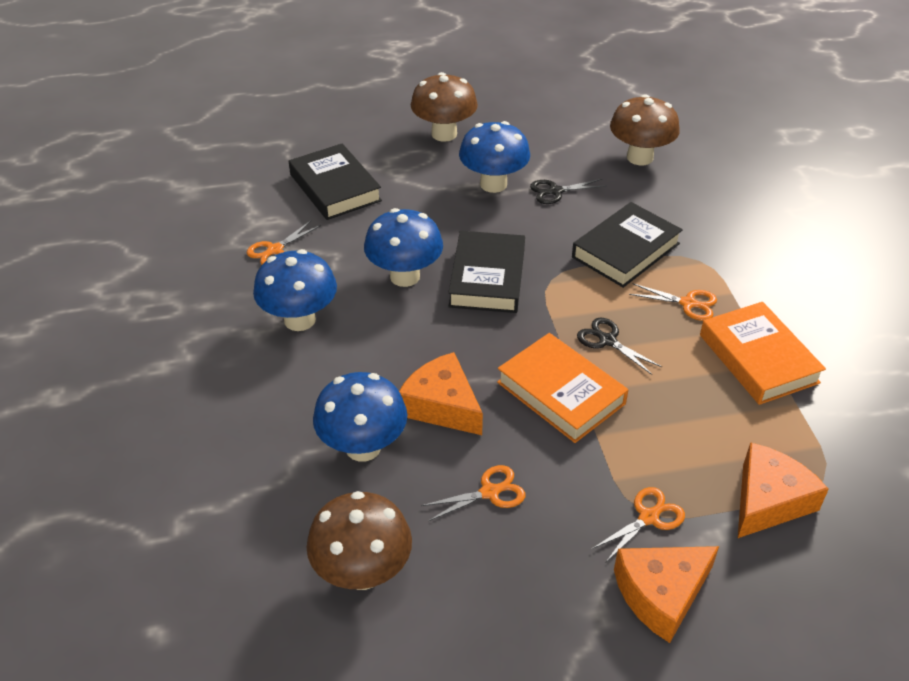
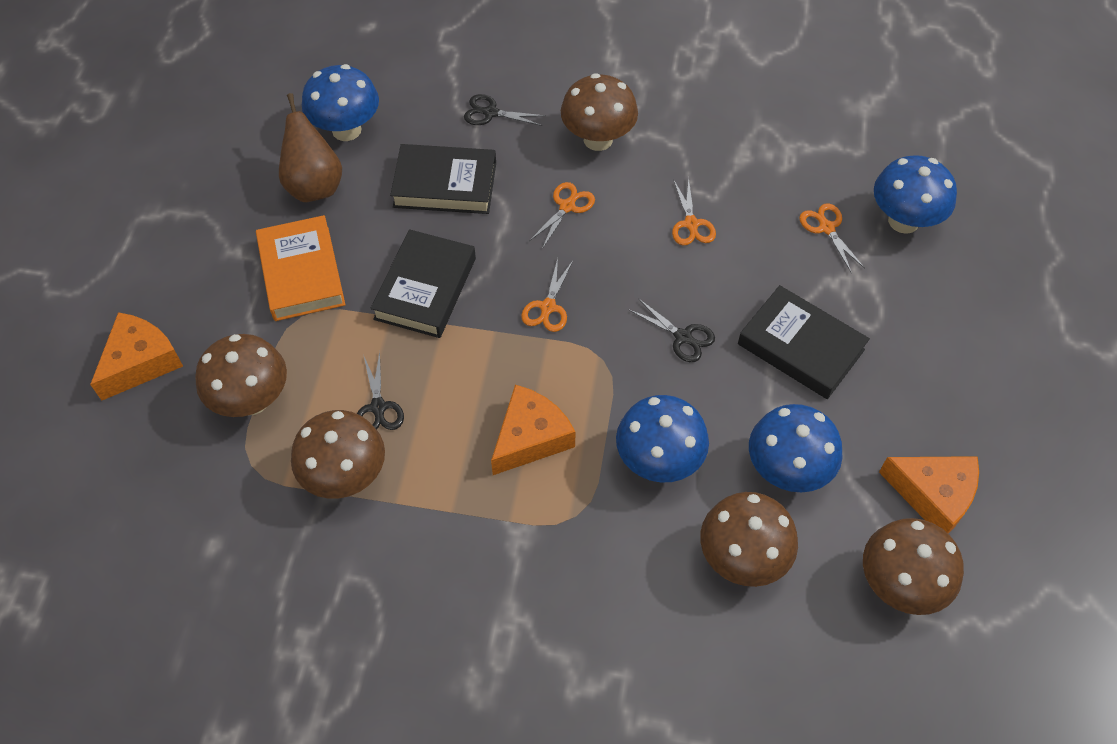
black scissors: [530,179,607,204] [577,318,662,375] = 2 -> [357,352,404,430] [464,94,546,126] [628,298,715,362] = 3
brown mushroom: [306,491,412,590] [411,72,478,142] [610,94,680,165] = 3 -> [195,334,287,417] [291,410,385,499] [561,73,638,151] [700,492,798,587] [863,518,964,615] = 5
brown pear: none = 0 -> [279,93,342,202] = 1
orange book: [497,333,629,443] [700,302,826,405] = 2 -> [256,215,345,321] = 1

